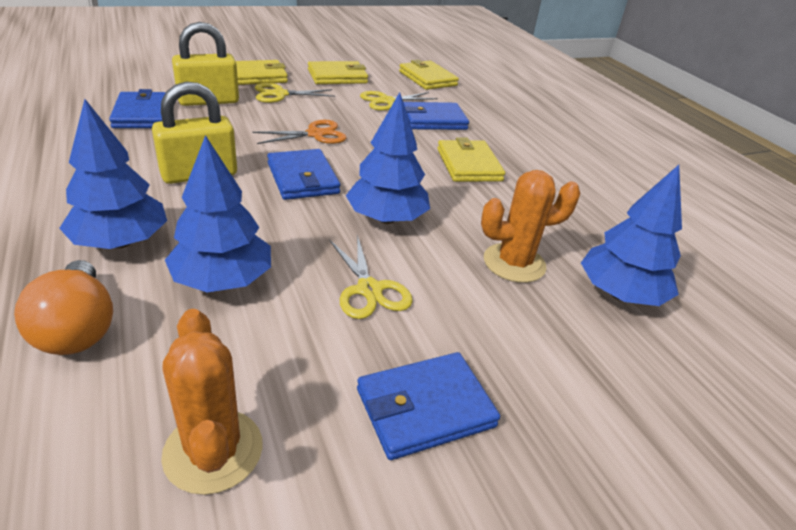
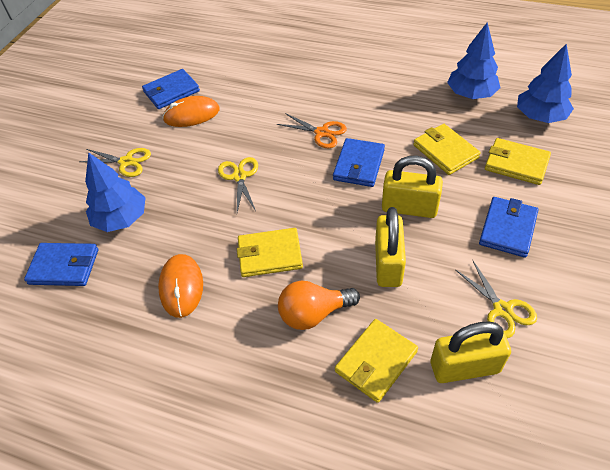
blue tree: [59,99,167,249] [165,135,271,293] [346,92,430,224] [581,165,682,306] = 4 -> [85,152,146,232] [447,23,500,99] [517,44,574,123] = 3
orange cactus: [161,309,263,495] [481,170,580,283] = 2 -> none = 0
orange mouse: none = 0 -> [158,254,203,318] [163,96,220,127] = 2
yellow padlock: [152,82,237,184] [172,22,239,106] = 2 -> [375,207,406,287] [382,156,443,218] [431,321,511,383] = 3

